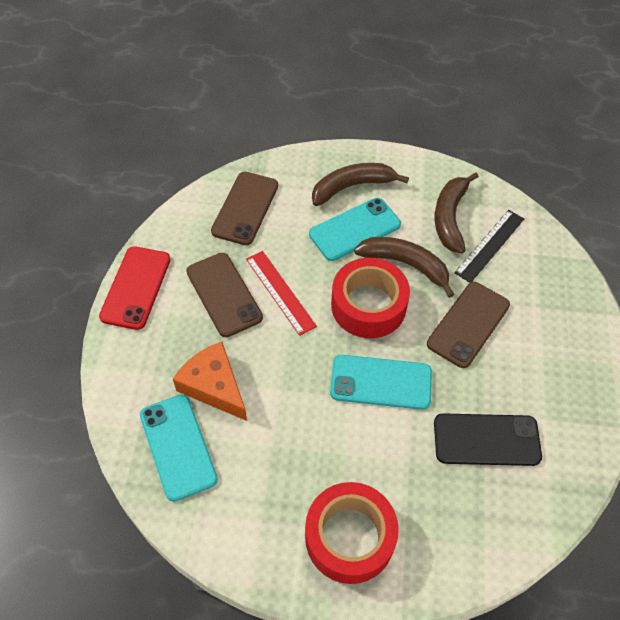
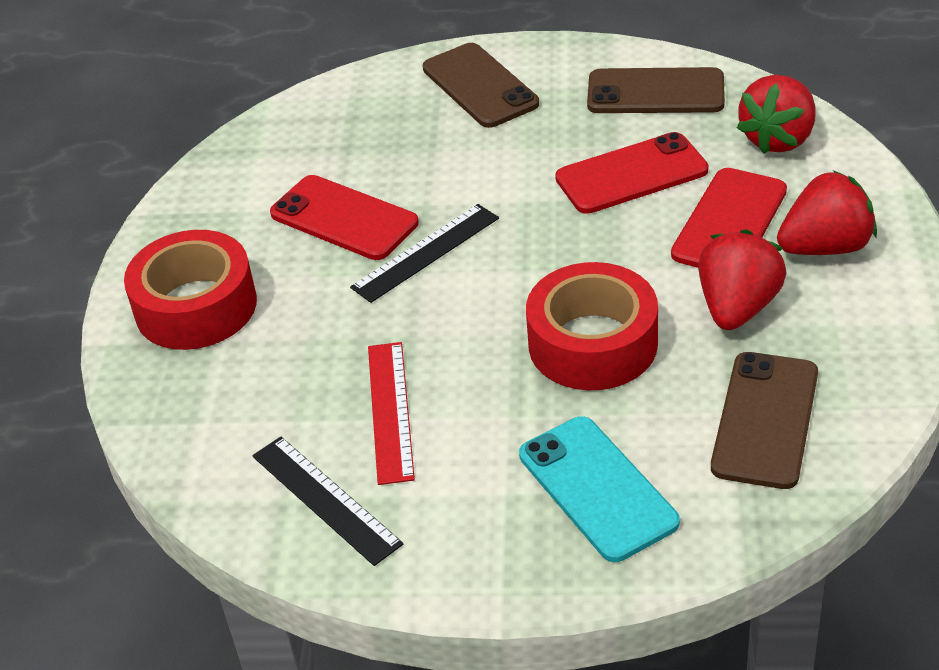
black phone: [434,413,542,466] = 1 -> none = 0
black ruler: [454,210,524,283] = 1 -> [253,437,403,566] [350,204,499,303] = 2
brown banana: [312,163,409,206] [354,237,454,298] [435,172,479,254] = 3 -> none = 0
orange cheese: [173,342,247,421] = 1 -> none = 0
red phone: [99,246,171,330] = 1 -> [270,175,419,260] [555,132,708,214] [671,168,787,268] = 3
red strawberry: none = 0 -> [699,229,786,330] [737,75,816,154] [777,170,877,255] = 3
turquoise phone: [140,395,218,502] [309,198,401,261] [330,355,432,410] = 3 -> [519,416,680,562] = 1

